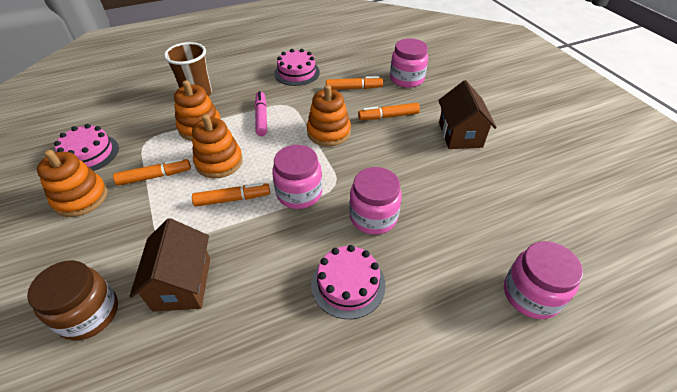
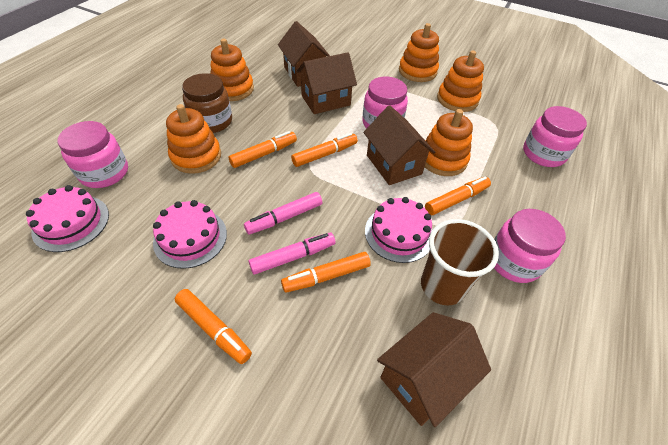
brown house: [129,218,210,311] [438,80,497,149] = 2 -> [278,21,330,87] [297,52,357,114] [363,105,435,185] [377,312,491,427] = 4
orange marker: [113,158,191,186] [192,183,270,207] [326,76,383,90] [358,103,420,120] = 4 -> [175,289,252,364] [229,131,297,168] [281,252,371,293] [291,133,358,167] [425,176,491,215] = 5
orange stacking toy: [37,150,108,217] [174,80,220,141] [192,114,243,178] [307,85,351,146] = 4 -> [166,104,221,174] [210,39,254,101] [399,23,439,82] [425,109,473,176] [437,50,484,112] = 5
pink marker: [255,91,267,136] = 1 -> [244,192,323,234] [248,233,335,274] = 2

